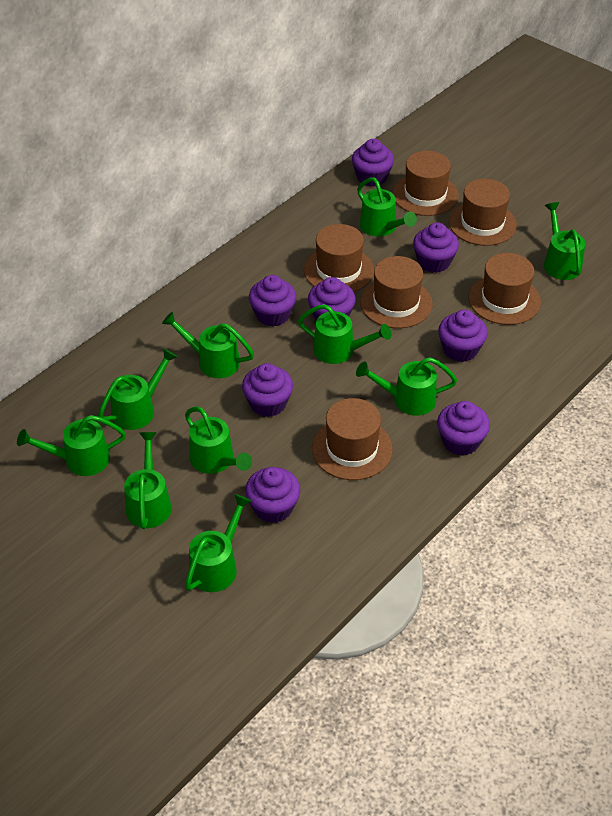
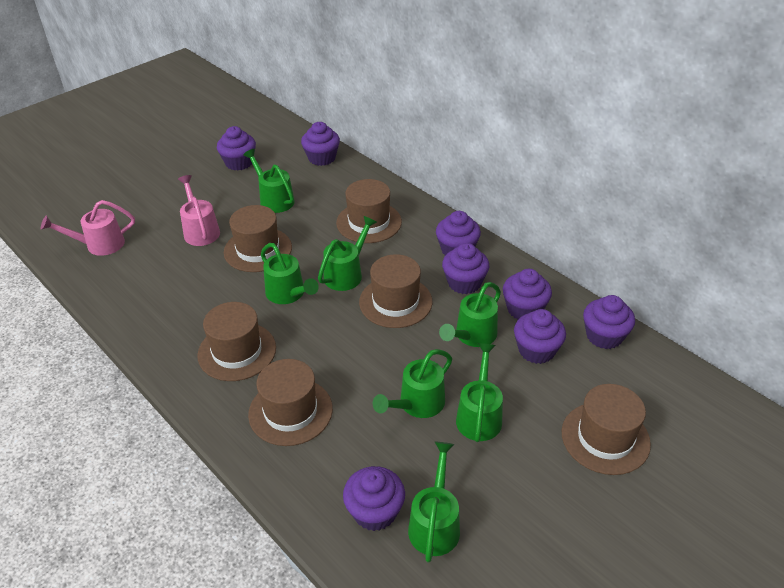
green watering can: [17,415,126,476] [98,348,177,430] [124,432,172,529] [162,312,254,378] [185,407,252,474] [185,494,252,592] [298,304,391,364] [356,357,457,416] [357,177,417,237] [544,202,585,280] = 10 -> [243,149,295,213] [261,243,319,304] [318,216,377,291] [373,349,452,418] [408,442,460,562] [439,282,501,347] [456,343,503,442] = 7
pink watering can: none = 0 -> [41,200,135,256] [178,175,220,246] = 2

